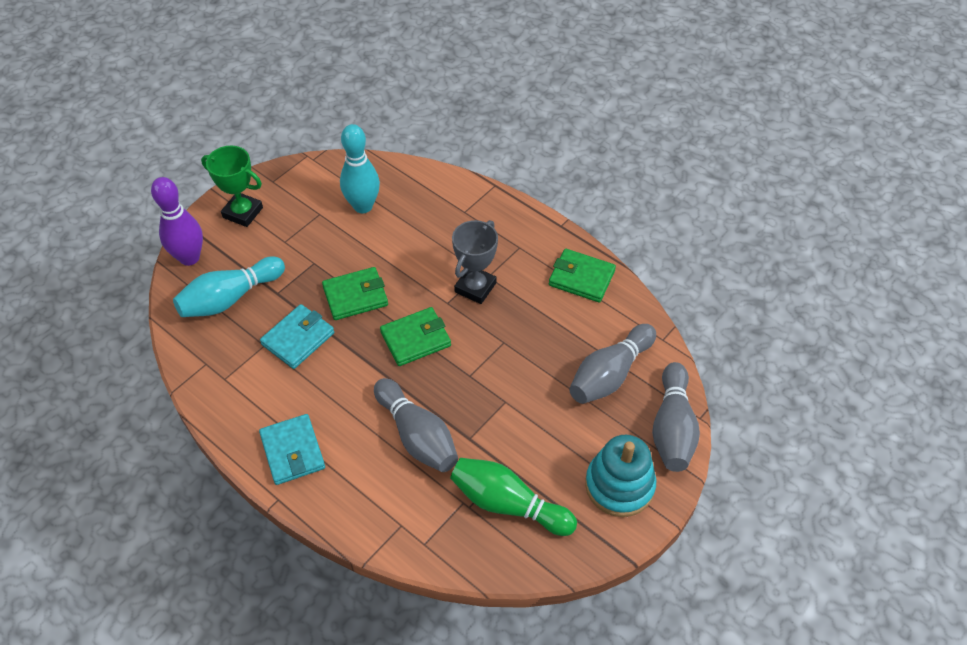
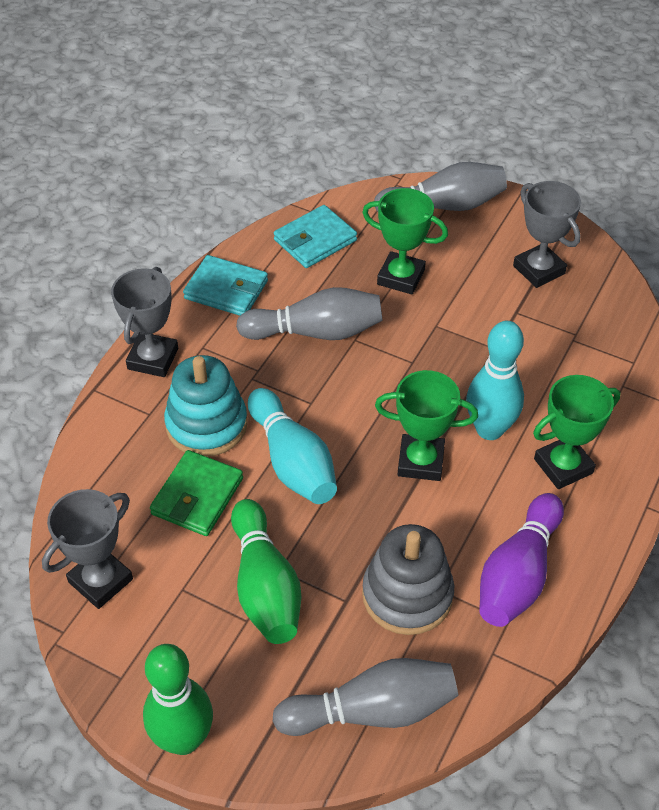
green bowling pin: [450,458,577,536] = 1 -> [143,644,213,755] [231,499,301,644] = 2
green trophy: [201,146,263,227] = 1 -> [362,188,448,295] [375,370,478,481] [533,375,620,489] = 3
green wallet: [322,267,388,320] [380,307,451,366] [549,249,616,303] = 3 -> [150,450,243,536] = 1
grey stacking toy: none = 0 -> [362,524,454,635] = 1
grey trophy: [452,220,498,304] = 1 -> [42,489,133,609] [111,267,178,377] [513,181,581,288] = 3

